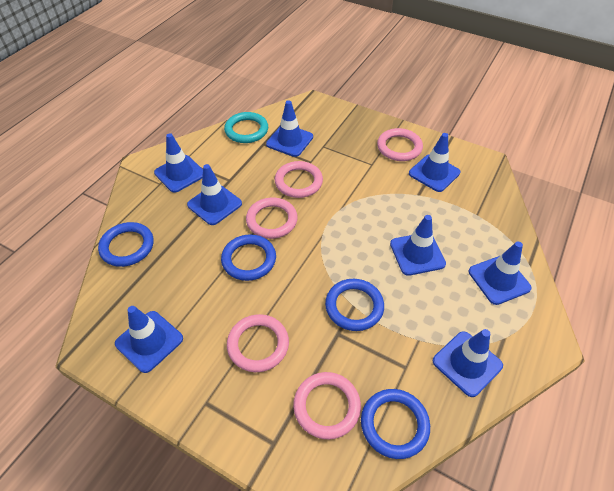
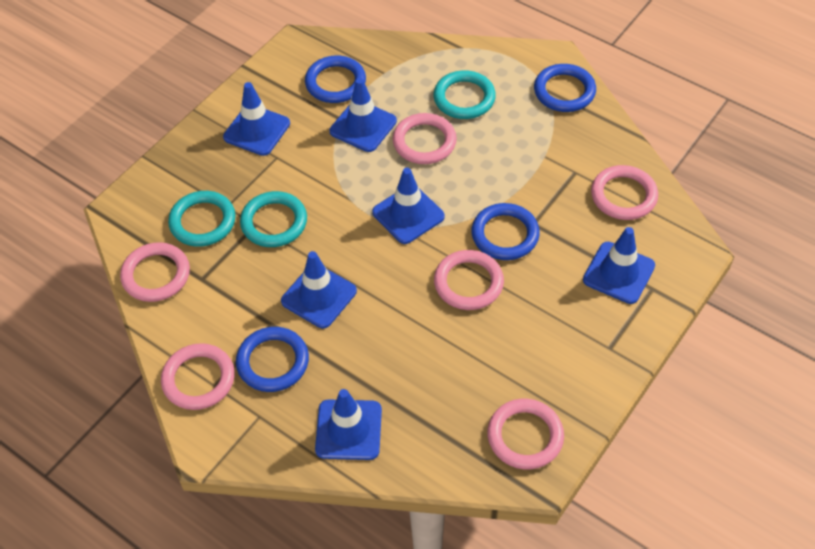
blue traffic cone: [115,306,183,373] [154,133,203,193] [187,164,242,225] [266,100,313,157] [390,215,446,276] [409,133,460,192] [433,329,503,397] [469,242,532,305] = 8 -> [223,82,290,156] [281,251,357,328] [315,389,382,460] [330,78,397,152] [372,168,445,244] [583,227,655,304] = 6
pink ring: [227,314,289,372] [246,197,298,239] [275,161,323,198] [293,372,361,440] [377,128,423,161] = 5 -> [120,242,190,302] [161,343,235,410] [393,113,457,164] [434,250,504,310] [487,399,564,470] [591,165,658,220] = 6
turquoise ring: [224,112,268,143] = 1 -> [168,191,236,247] [240,191,307,247] [433,70,496,119] = 3

